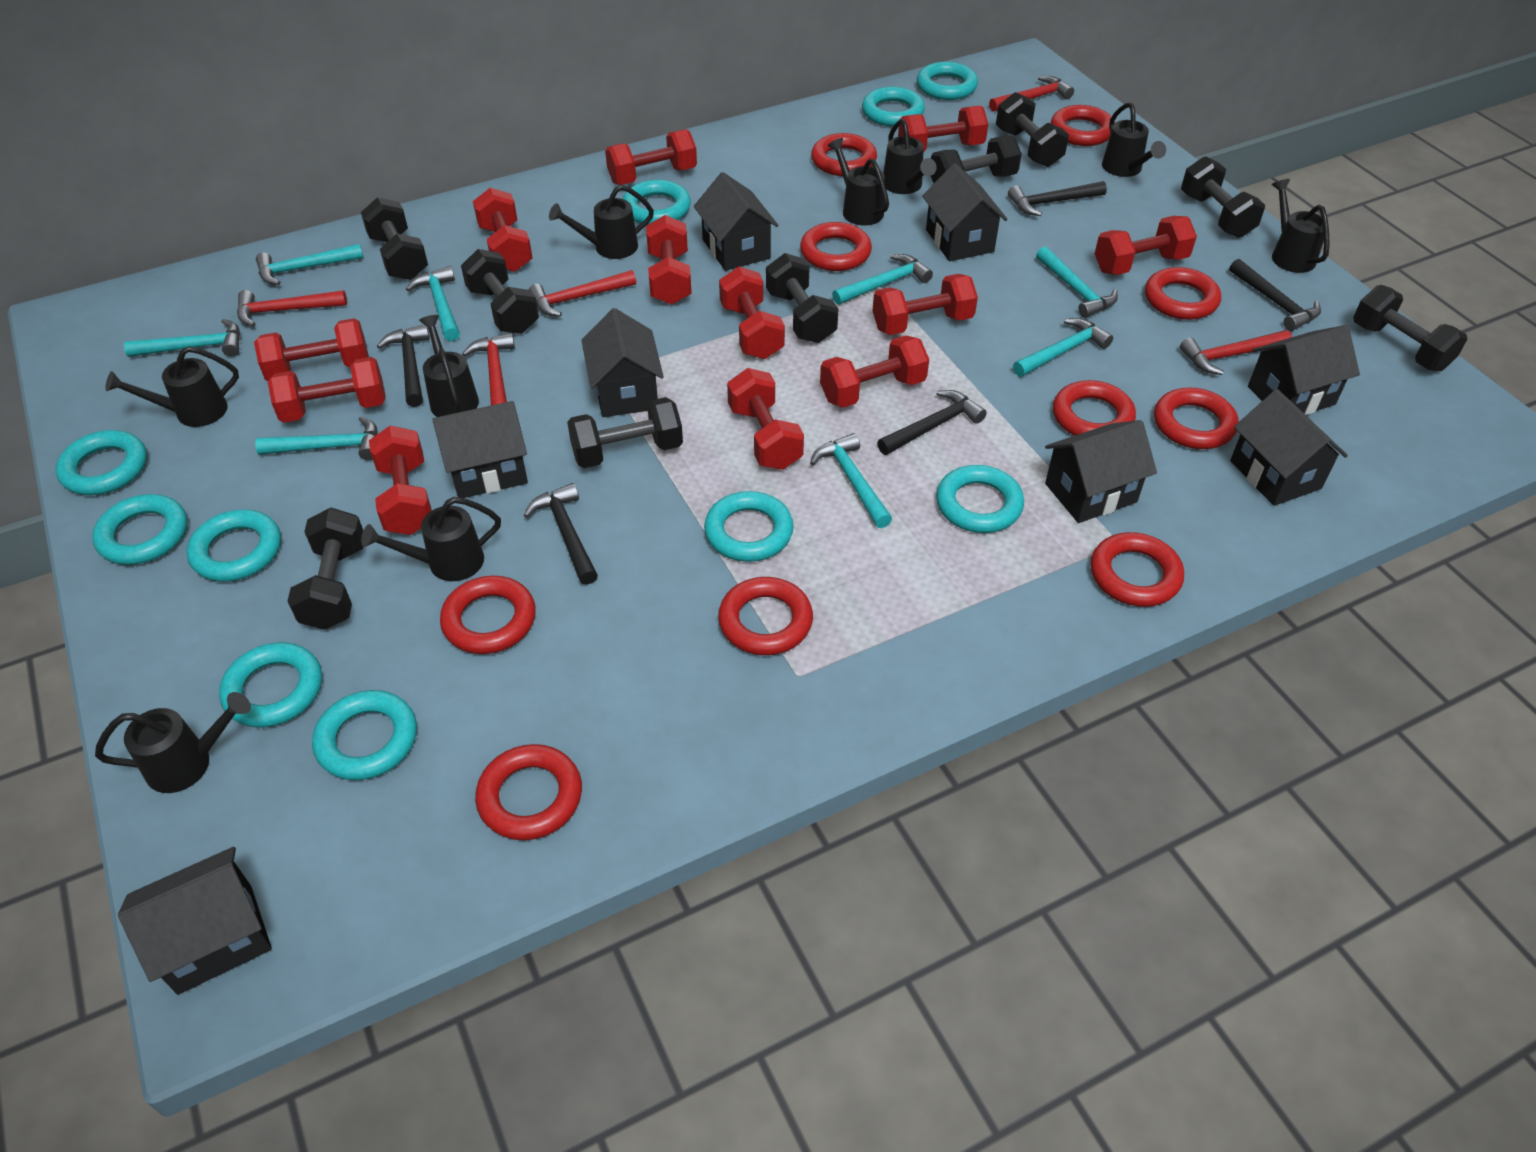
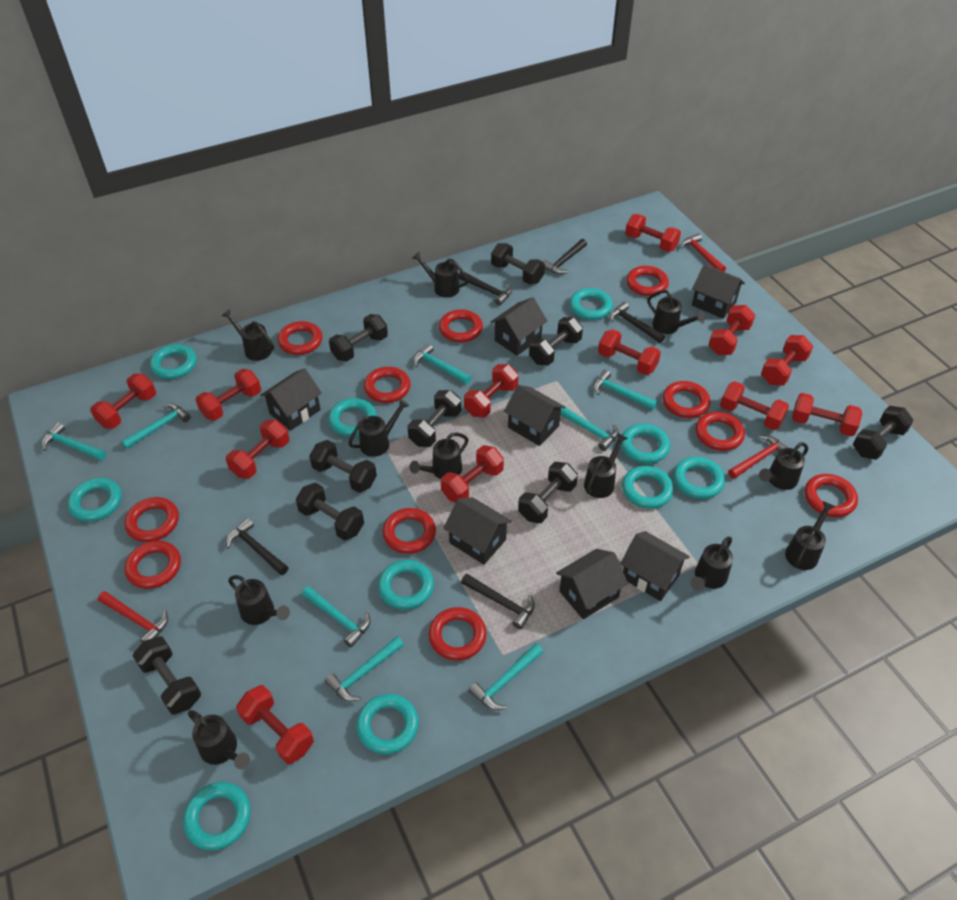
black house: [118,847,272,995] [432,401,528,498] [581,308,664,417] [694,172,778,271] [922,164,1007,261] [1045,420,1157,523] [1230,389,1348,506] [1248,325,1360,415] = 8 -> [260,368,322,431] [444,497,512,565] [491,297,547,356] [504,385,566,446] [556,549,628,619] [620,531,690,601] [692,264,745,319] = 7
black watering can: [95,692,251,793] [105,346,239,427] [361,497,501,581] [419,315,479,417] [549,184,654,259] [828,138,889,225] [883,119,937,194] [1102,102,1166,177] [1272,179,1330,273] = 9 -> [188,710,250,769] [222,309,274,361] [228,575,290,625] [348,399,409,457] [410,432,469,479] [412,252,468,298] [584,433,628,498] [647,290,705,334] [691,536,733,591] [759,442,808,490] [785,501,835,570] = 11
red hammer: [237,290,347,327] [462,333,515,405] [529,270,636,317] [989,76,1074,112] [1180,330,1292,375] = 5 -> [98,591,168,642] [681,233,726,272] [728,435,789,479] = 3
red ring: [440,576,536,654] [475,744,582,840] [718,577,813,655] [800,222,872,271] [811,133,877,176] [1051,105,1115,146] [1053,380,1136,436] [1091,532,1184,607] [1145,267,1221,320] [1154,388,1239,449] = 10 -> [124,497,179,542] [125,540,181,589] [277,321,322,355] [364,367,411,403] [383,508,436,554] [428,607,486,661] [439,309,483,342] [626,266,669,296] [662,381,710,418] [695,412,745,451] [805,474,858,517] = 11

